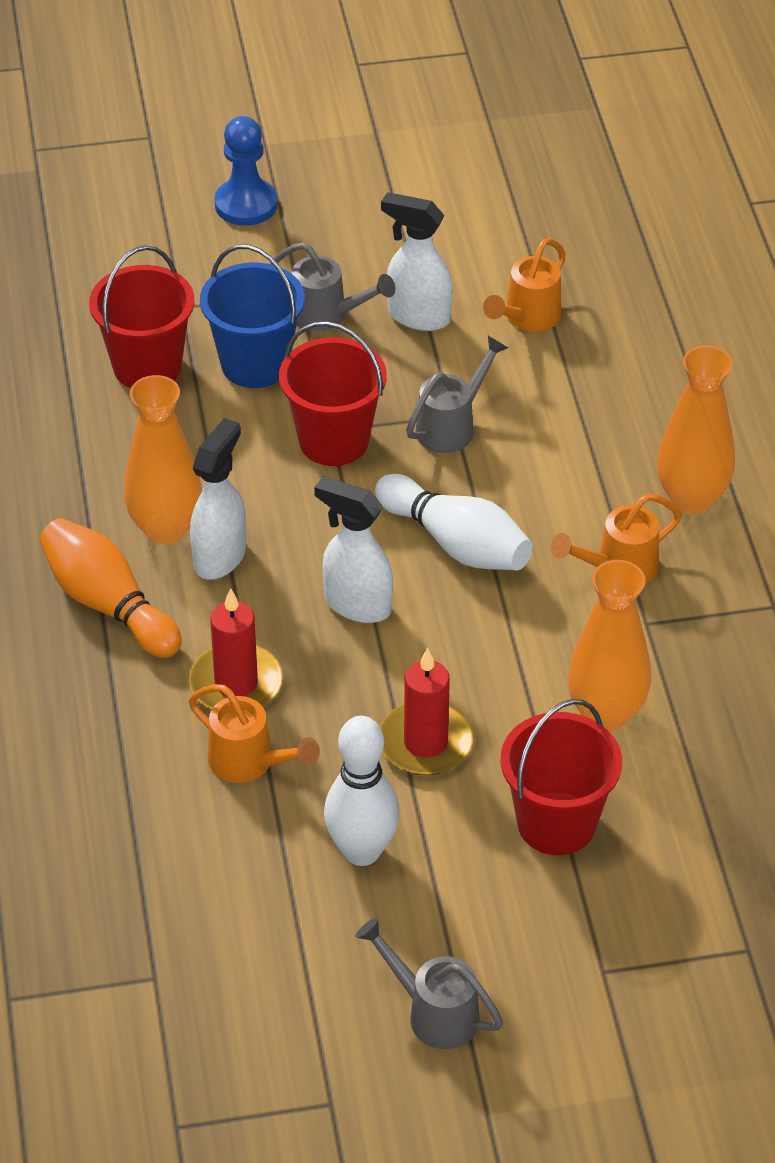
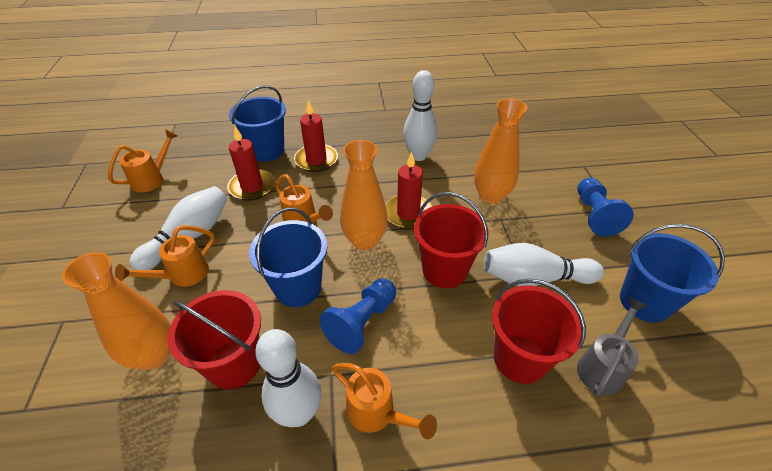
blue bucket: [200,244,305,388] = 1 -> [229,85,286,162] [249,207,327,307] [620,224,725,323] = 3
blue pawn: [214,116,277,226] = 1 -> [319,278,396,354] [578,177,634,237] = 2
grey watering can: [270,242,395,332] [355,917,503,1049] [406,336,508,453] = 3 -> [577,297,647,396] = 1
orange bowling pin: [40,518,182,658] = 1 -> none = 0
orange watering can: [188,684,320,783] [483,238,566,332] [551,493,682,584] = 3 -> [108,129,178,192] [115,225,215,287] [275,174,333,225] [332,363,437,439] = 4
red candle: [189,588,283,709] [380,648,474,775] = 2 -> [227,126,275,201] [294,100,338,172] [385,152,432,229] = 3
white bowling pin: [324,716,400,866] [375,474,533,570] = 2 -> [130,186,227,270] [255,329,321,427] [403,70,437,161] [484,243,604,286] = 4
white spray bottle: [190,418,246,580] [314,476,393,623] [381,192,453,331] = 3 -> none = 0

